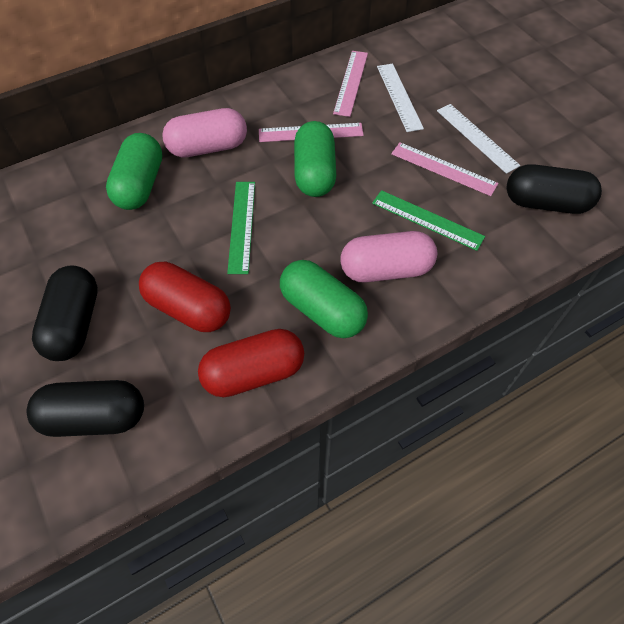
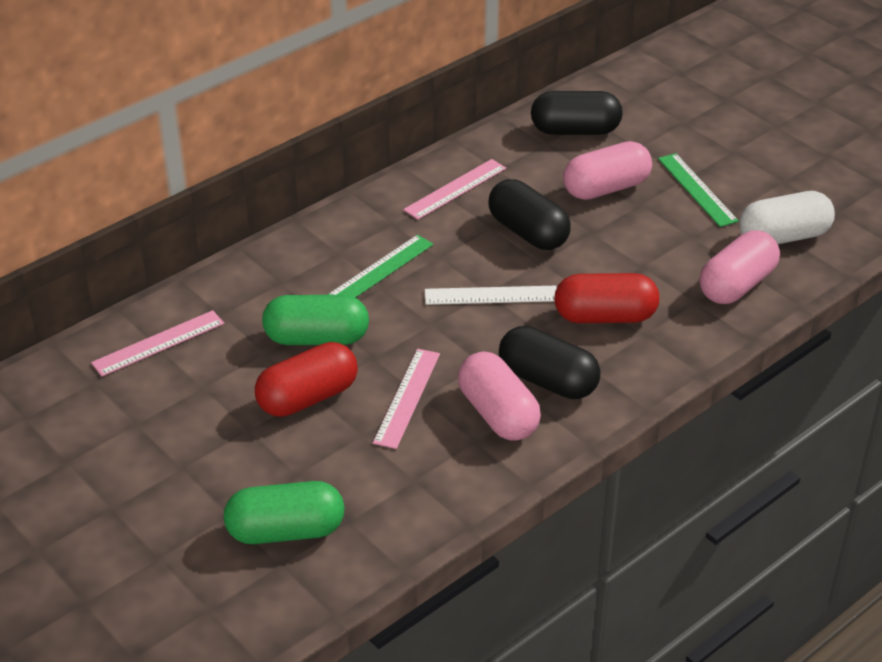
green capsule: [106,133,162,210] [280,260,368,338] [294,121,336,197] = 3 -> [223,481,345,544] [262,295,369,345] = 2
pink capsule: [162,108,247,158] [341,231,437,283] = 2 -> [458,352,541,441] [563,141,652,200] [699,231,780,304] = 3
white capsule: none = 0 -> [739,191,835,244] = 1
white ruler: [377,64,424,132] [437,104,520,174] = 2 -> [425,286,557,305] = 1

